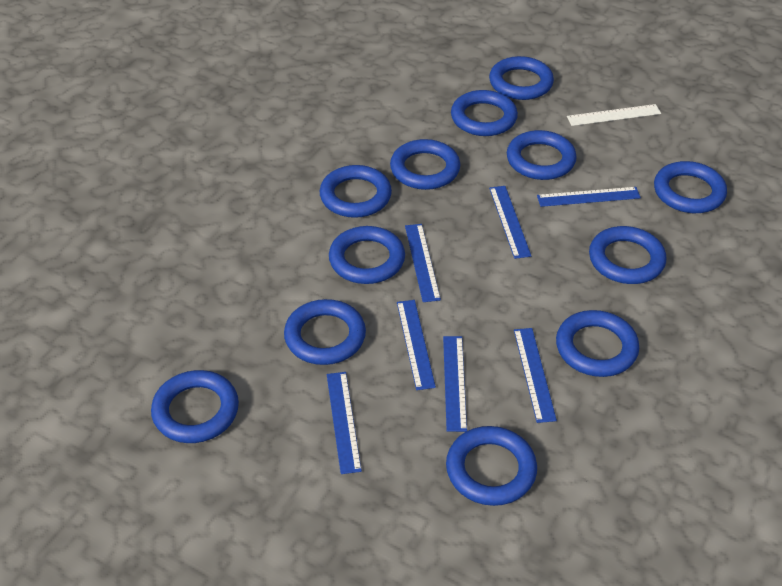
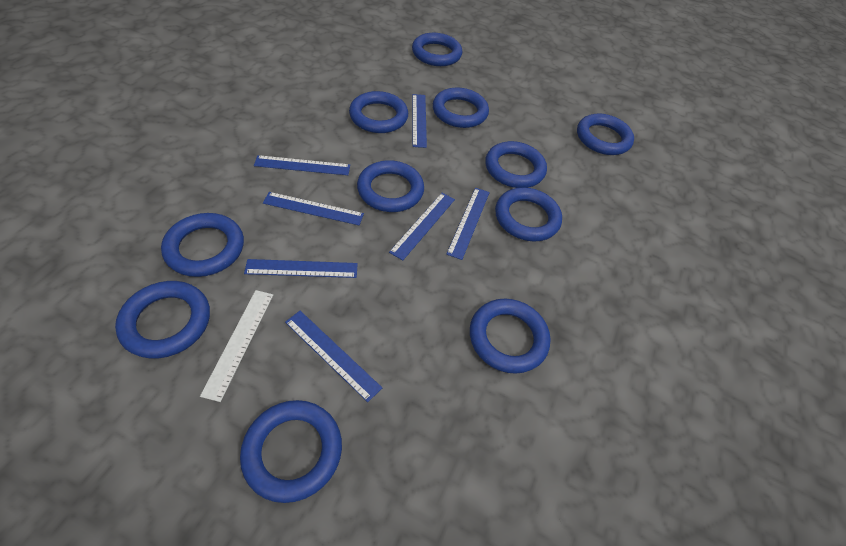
blue ring: [151,370,239,443] [284,299,366,365] [320,165,392,218] [329,226,405,284] [390,139,460,190] [446,426,537,506] [451,90,518,136] [489,56,554,100] [507,130,577,180] [556,310,639,377] [589,226,666,284] [654,161,727,213] = 12 -> [115,281,210,359] [161,213,244,277] [240,400,342,503] [349,91,408,133] [357,160,424,212] [412,33,462,66] [433,87,489,128] [470,299,551,374] [485,141,547,188] [495,188,562,242] [577,113,634,155] = 11

